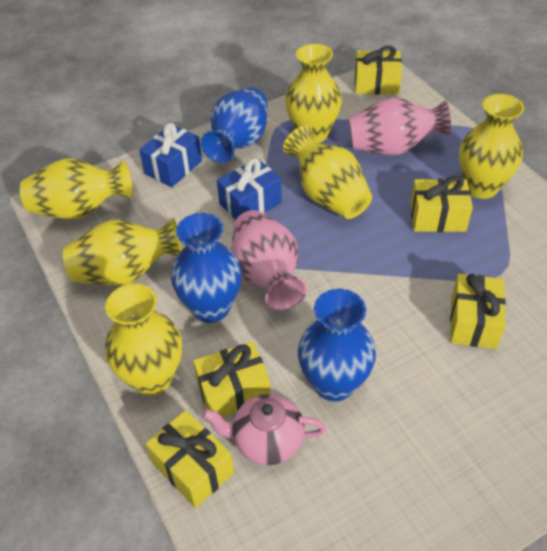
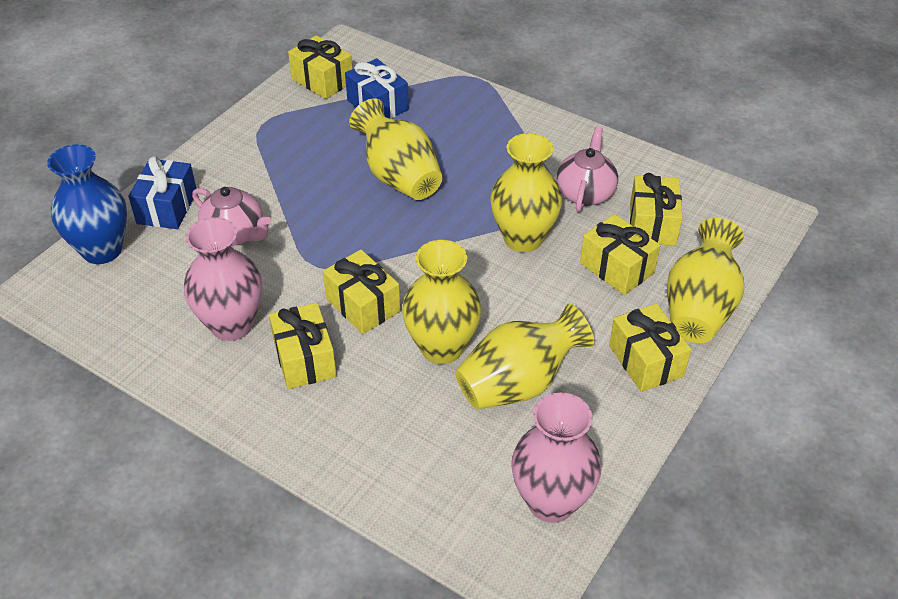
blue vase: [171,213,242,323] [201,87,267,163] [298,288,376,401] = 3 -> [47,144,127,264] = 1
pink teapot: [202,394,326,465] = 1 -> [192,187,271,246] [556,126,618,212] = 2
yellow gift: [146,410,234,508] [193,341,270,417] [355,46,402,94] [410,176,473,232] [450,274,506,349] = 5 -> [269,303,337,389] [288,35,352,99] [323,250,400,334] [580,214,660,295] [609,304,691,392] [630,173,683,246] = 6
yellow vase: [20,158,133,219] [63,218,183,286] [105,284,182,395] [283,125,372,219] [285,44,342,143] [459,94,524,199] = 6 -> [349,98,443,200] [402,240,481,364] [455,304,594,410] [490,133,562,252] [667,218,744,343] = 5

